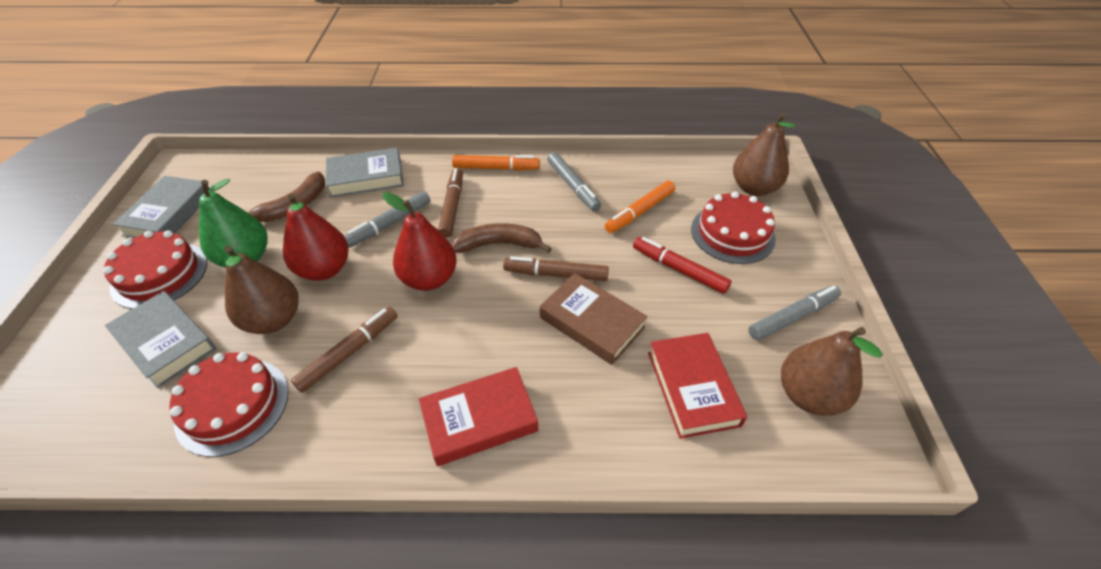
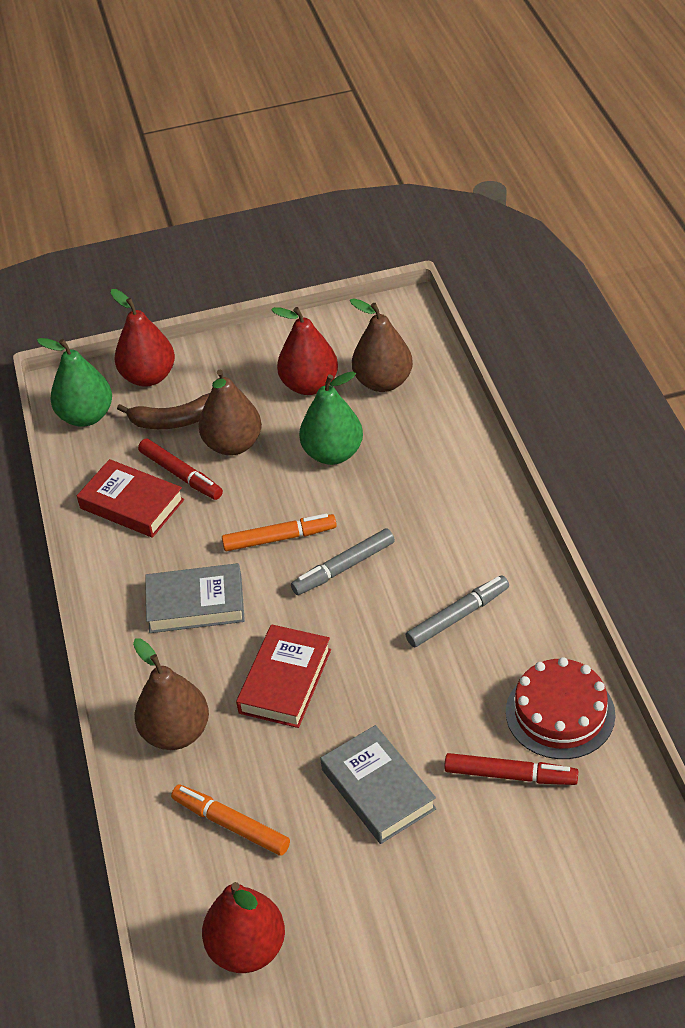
brown banana: [247,171,325,222] [451,223,552,253] = 2 -> [117,393,210,429] = 1
brown book: [540,273,648,365] = 1 -> none = 0
brown marker: [291,307,398,393] [438,168,463,238] [503,256,609,281] = 3 -> none = 0
green pear: [199,179,267,268] = 1 -> [37,338,112,427] [299,371,363,465] = 2
grey book: [105,291,216,388] [113,176,209,238] [326,148,404,198] = 3 -> [145,563,245,633] [320,725,437,844] = 2
grey marker: [344,191,431,248] [547,152,601,211] [748,285,841,340] = 3 -> [291,528,395,595] [406,575,509,647] = 2
red cake: [103,231,207,309] [170,352,289,457] [691,191,776,264] = 3 -> [506,657,615,759] = 1
red marker: [633,237,731,294] = 1 -> [138,439,223,500] [444,753,578,785] = 2
red pear: [283,194,349,281] [382,192,457,291] = 2 -> [111,289,175,386] [202,882,285,973] [271,307,338,395] = 3

